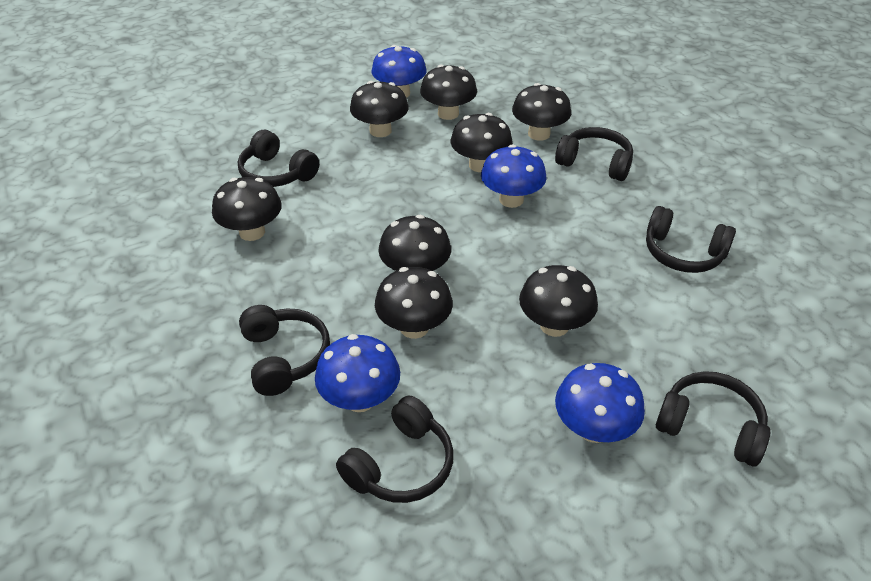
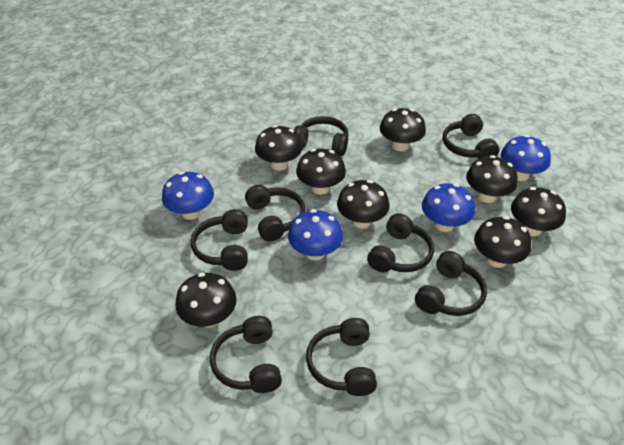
black headphones: [238,130,319,187] [239,305,330,396] [336,396,453,503] [555,127,633,181] [646,206,736,273] [656,371,770,466] = 6 -> [191,209,248,271] [210,316,282,393] [245,185,305,241] [294,116,349,156] [306,318,377,396] [367,213,434,272] [415,251,487,316] [443,114,499,159] = 8

